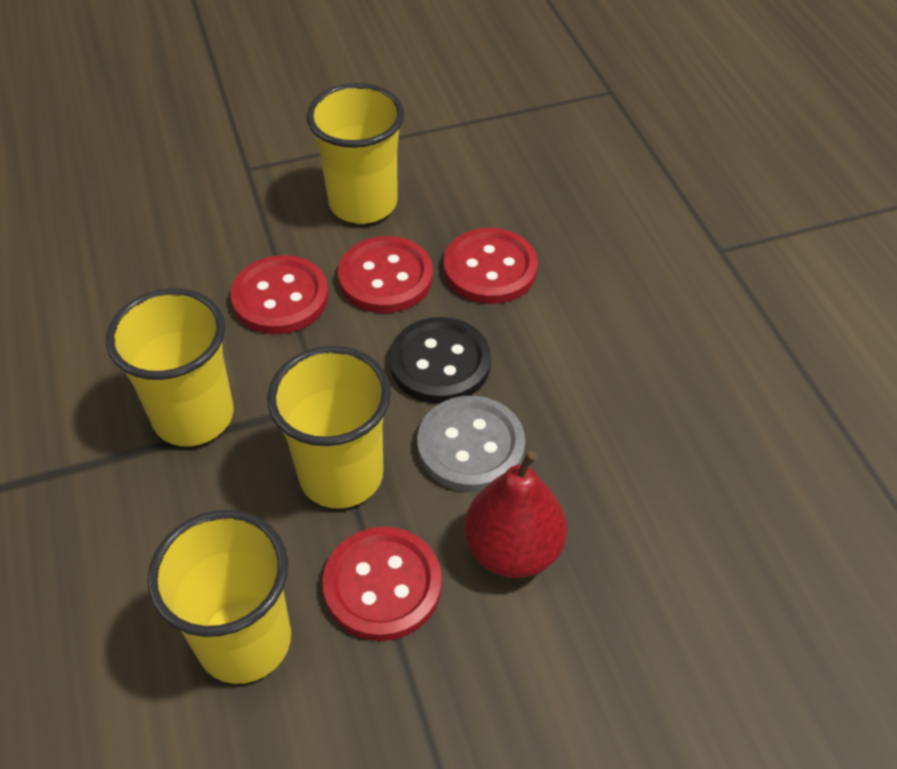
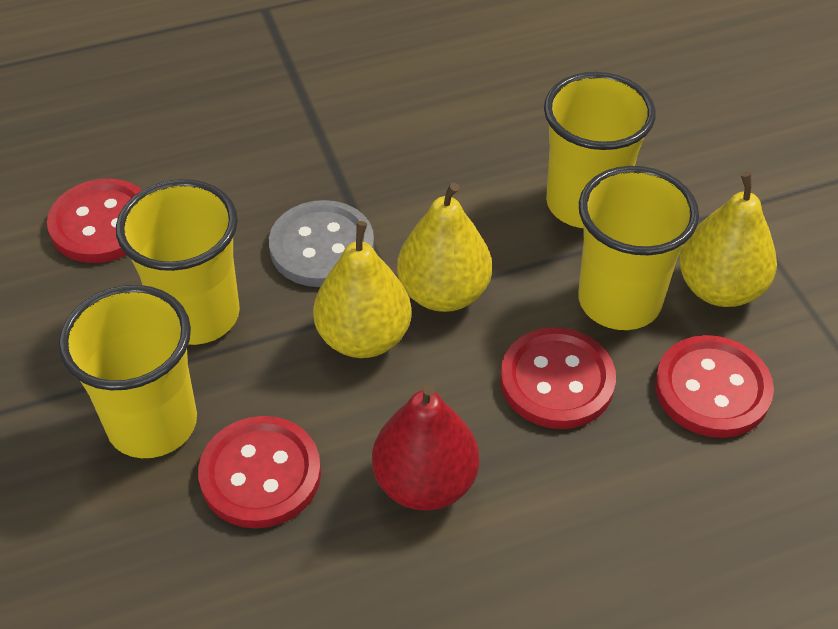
black button: [390,317,491,404] = 1 -> none = 0
yellow pear: none = 0 -> [313,221,411,358] [397,182,492,312] [679,171,777,307] = 3

